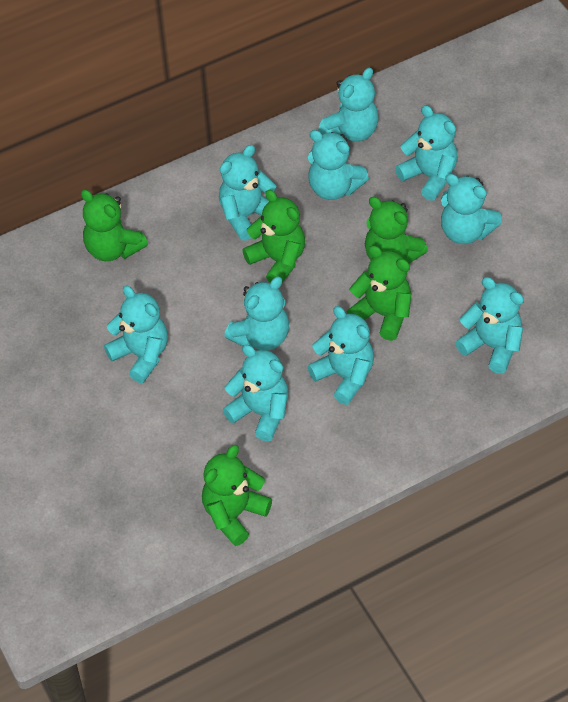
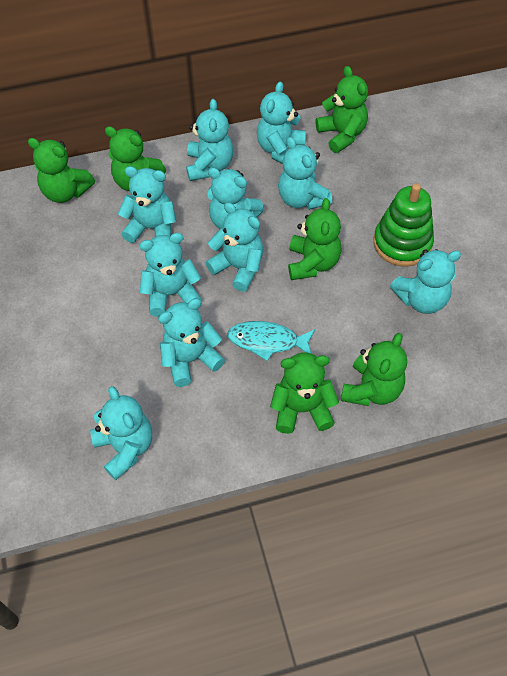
green stacking toy: none = 0 -> [373,183,434,267] = 1
green teddy bear: [81,190,148,261] [202,445,272,546] [242,190,305,283] [347,245,411,341] [365,197,428,263] = 5 -> [28,138,95,203] [105,126,166,191] [270,352,339,434] [288,198,342,280] [315,66,368,153] [341,333,407,406] = 6
turquoise fish: none = 0 -> [227,321,315,361] = 1

